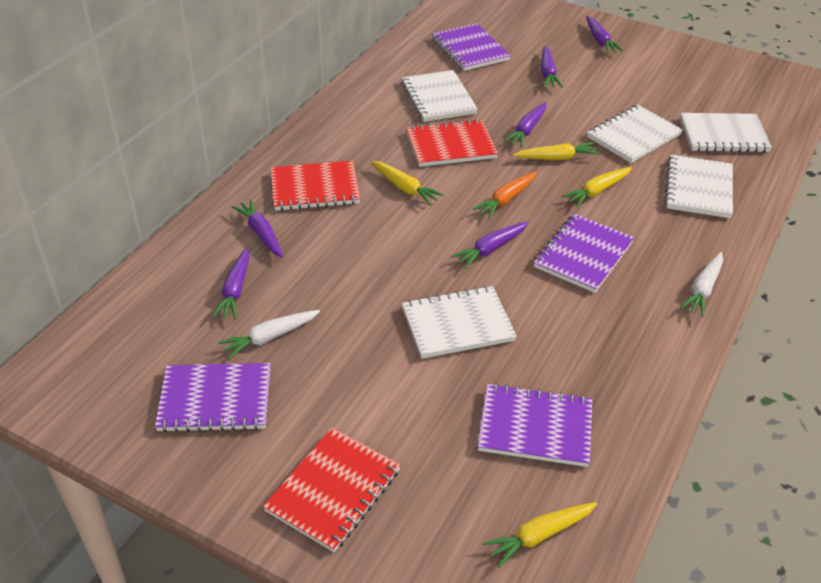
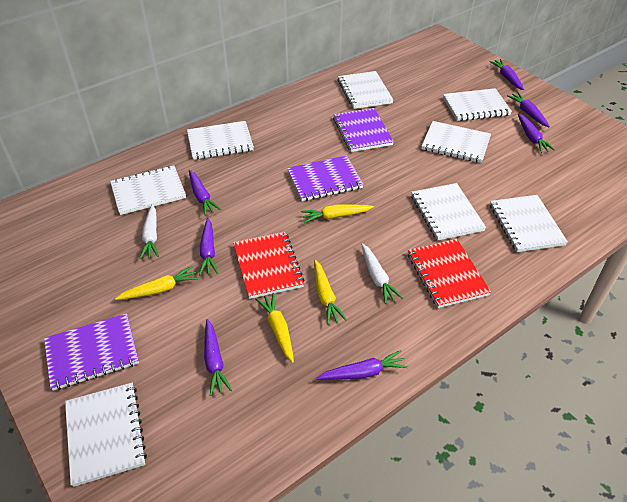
orange carrot: [472,171,537,219] = 1 -> none = 0
purple carrot: [212,248,250,319] [232,199,283,258] [451,222,529,269] [504,102,546,147] [541,46,563,88] [586,15,623,53] = 6 -> [189,170,221,216] [199,218,218,275] [204,319,232,396] [317,350,408,380] [489,59,524,90] [507,92,550,127] [518,114,555,153] = 7
purple notebook: [155,363,271,433] [432,23,511,71] [478,383,593,467] [534,214,634,293] = 4 -> [44,313,139,391] [287,155,364,201] [333,108,394,152] = 3
red notebook: [263,428,400,552] [271,160,360,211] [407,119,498,167] = 3 -> [233,232,305,299] [408,239,491,308] = 2
white notebook: [401,70,478,122] [401,286,517,359] [587,105,683,163] [665,155,733,218] [680,113,772,152] = 5 -> [65,383,147,487] [110,165,186,215] [187,121,254,160] [338,71,393,109] [411,183,486,241] [422,121,491,163] [443,88,512,121] [490,195,568,252] = 8

